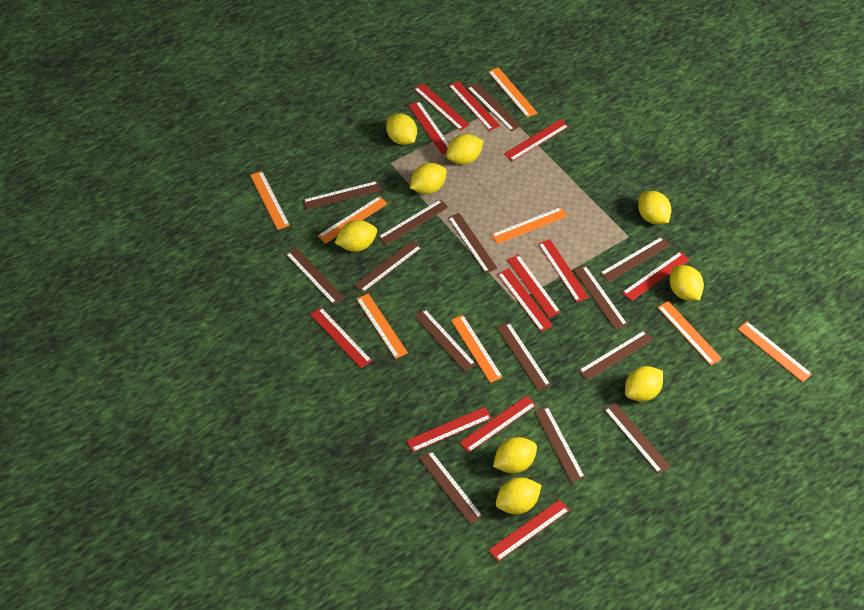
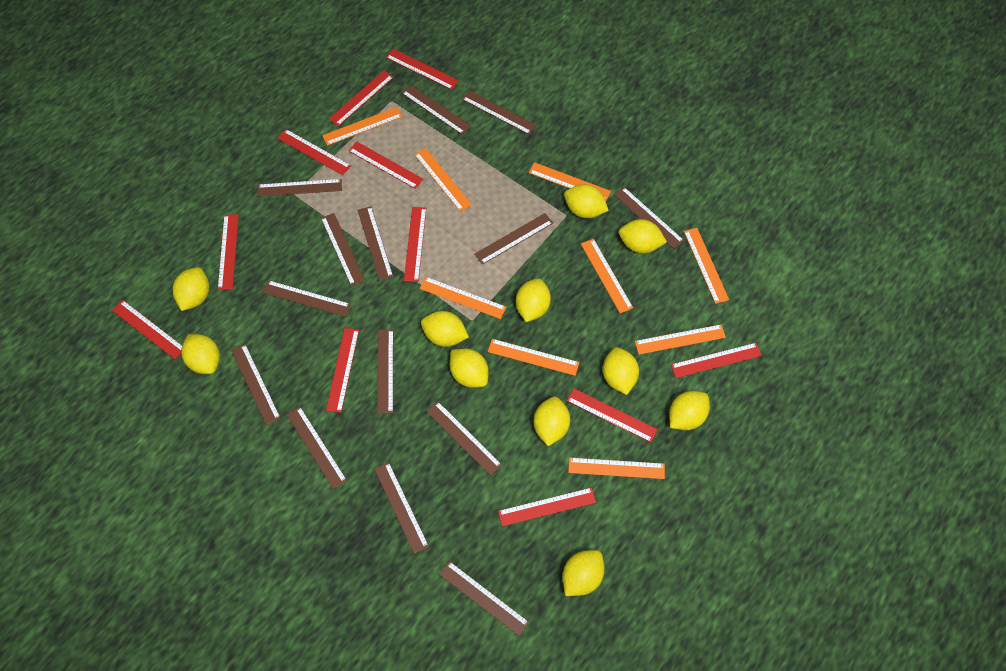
orange ruler: [250,171,290,230] [318,196,388,244] [356,293,408,359] [451,315,503,383] [488,67,538,118] [491,207,567,244] [658,301,722,365] [738,322,812,382] = 8 -> [322,107,403,146] [414,148,472,212] [420,277,506,319] [488,339,579,376] [529,162,611,201] [568,458,665,479] [581,239,633,314] [635,324,726,354] [684,228,729,304] = 9
red ruler: [310,307,372,368] [407,407,492,452] [408,101,449,154] [414,83,470,131] [449,81,500,131] [460,396,536,452] [489,499,569,561] [498,268,553,332] [504,119,569,161] [507,254,561,318] [538,239,589,302] [622,252,690,301] = 12 -> [112,300,182,359] [218,214,239,290] [278,129,351,175] [326,328,359,413] [329,71,394,126] [349,142,423,189] [386,49,459,90] [404,207,426,282] [498,487,596,526] [567,388,658,443] [671,343,762,378] = 11
yellow lemon: [335,220,377,252] [386,113,417,145] [410,163,447,194] [446,134,483,164] [493,437,537,473] [496,478,542,514] [625,366,663,402] [638,191,671,224] [670,265,704,301] = 9 -> [173,267,209,311] [181,334,220,374] [421,311,469,347] [450,349,489,388] [516,278,551,322] [534,397,570,446] [562,550,605,596] [564,184,609,218] [603,347,639,395] [619,219,667,253] [669,391,710,430] = 11

